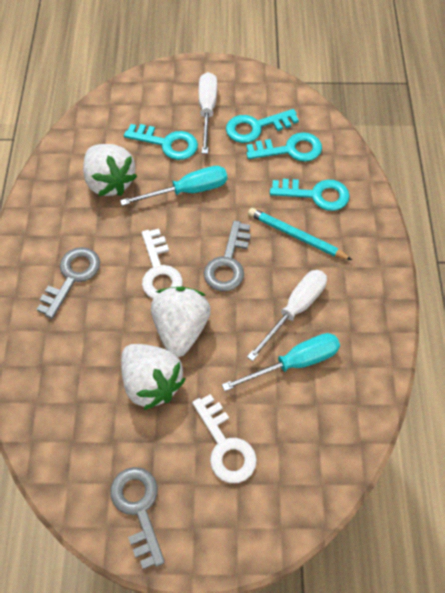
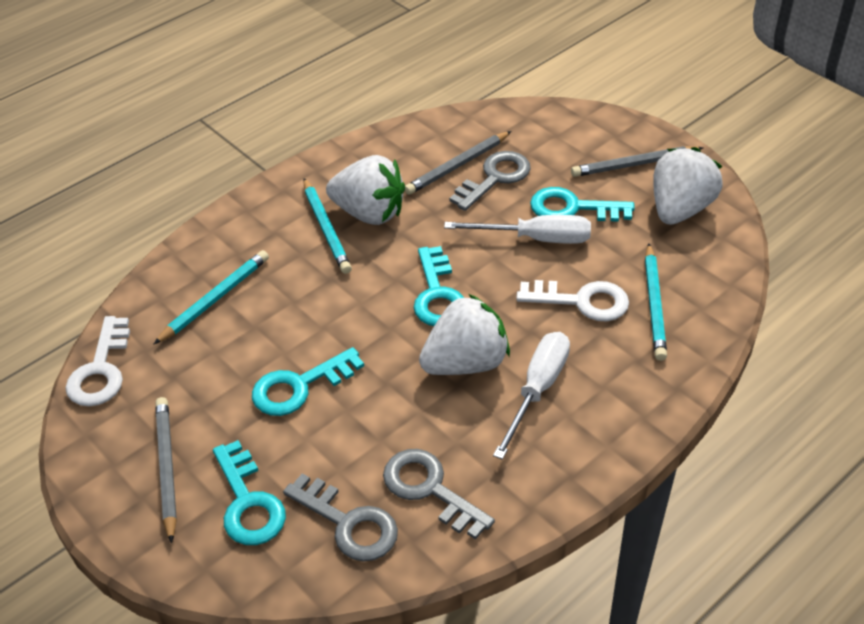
grey pencil: none = 0 -> [155,397,177,544] [405,131,511,195] [571,146,704,177] = 3
turquoise pencil: [248,208,352,260] = 1 -> [153,250,269,345] [303,178,352,274] [645,244,667,361] = 3
turquoise screwdriver: [120,166,227,206] [222,333,340,391] = 2 -> none = 0

